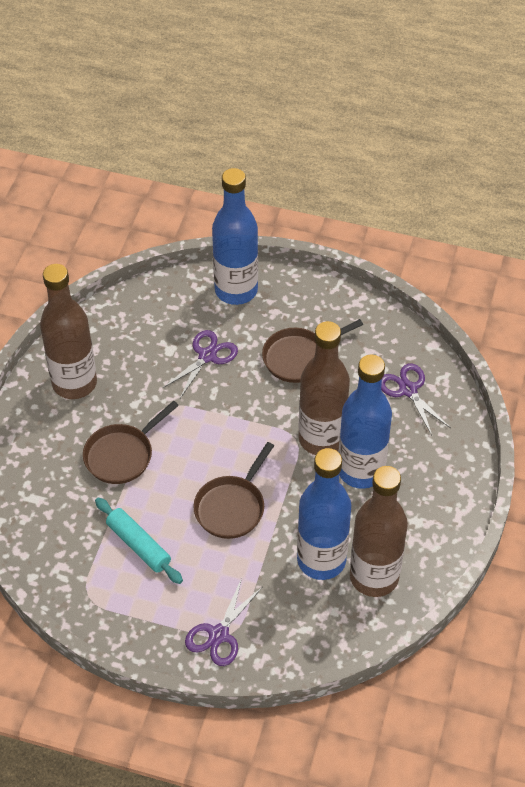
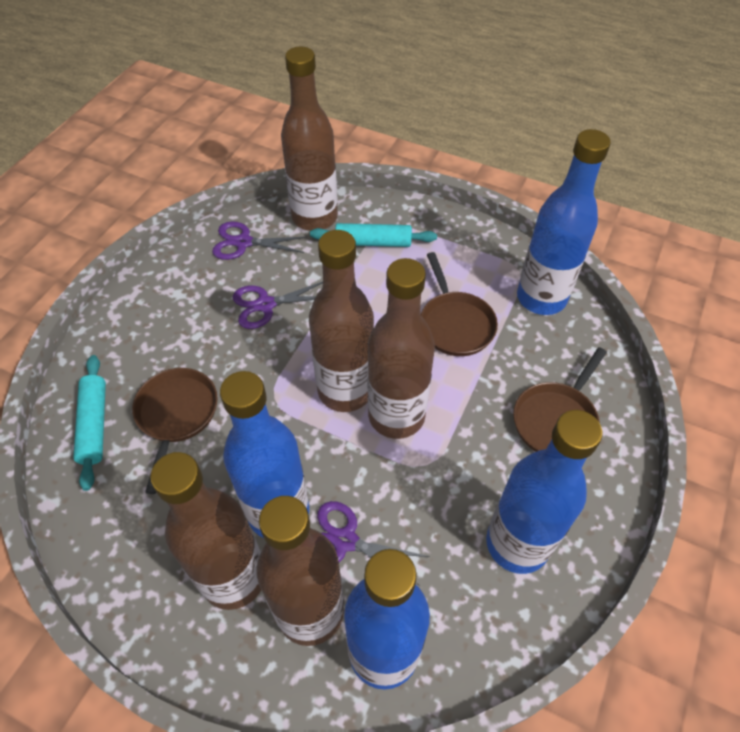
blue bottle: [212,168,258,305] [297,448,351,580] [338,355,392,489] = 3 -> [220,371,309,538] [344,549,430,690] [486,410,603,574] [517,129,611,315] = 4
brown bottle: [40,264,97,399] [298,321,350,455] [350,466,408,597] = 3 -> [150,452,261,610] [257,496,344,646] [281,47,338,231] [309,230,374,412] [368,258,435,439] = 5
turquoise rolling pin: [95,498,183,584] = 1 -> [73,355,106,491] [310,223,437,247] = 2

